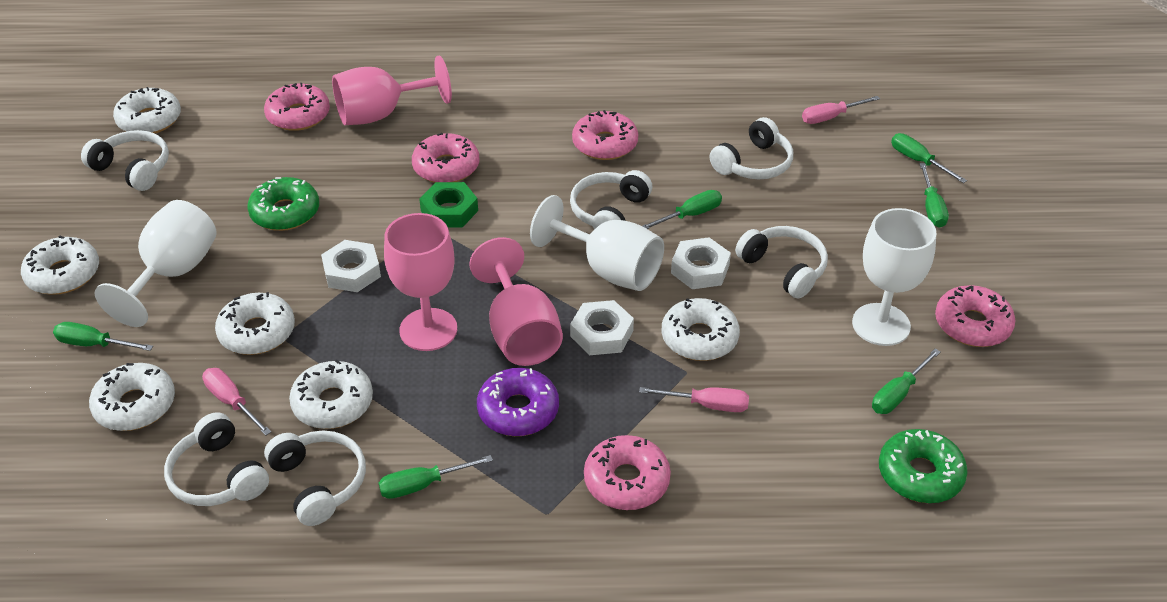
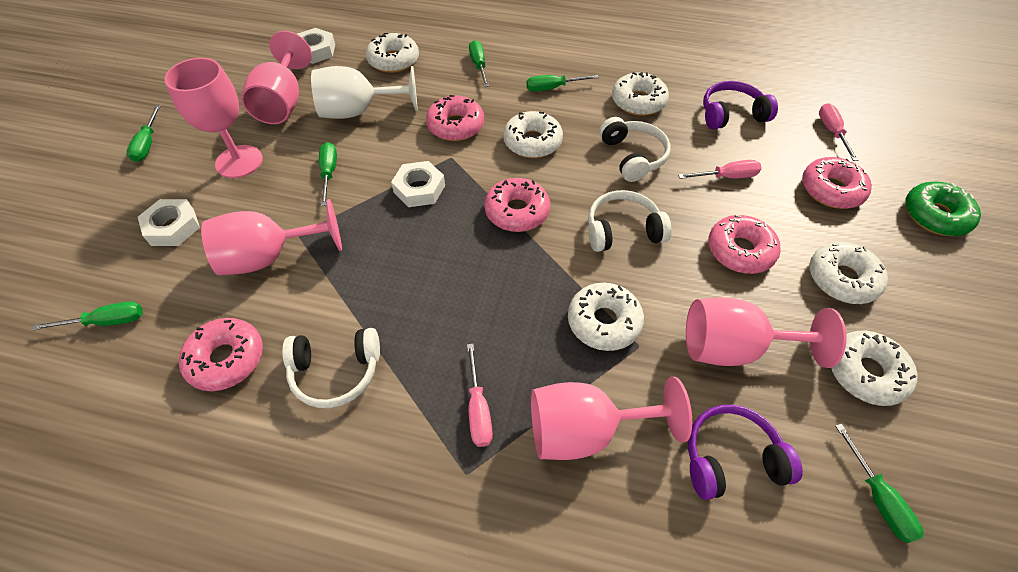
green donut: [247,177,319,231] [879,429,968,503] = 2 -> [905,182,981,236] = 1
green nut: [419,182,478,228] = 1 -> none = 0
pink goblet: [332,56,452,125] [384,213,457,351] [469,237,563,366] = 3 -> [164,58,263,178] [201,199,342,275] [241,31,312,124] [531,377,692,460] [686,297,847,368] = 5
purple donut: [477,368,559,436] = 1 -> none = 0
purple headphones: none = 0 -> [688,405,803,500] [703,81,778,129] = 2
white goblet: [95,200,216,327] [530,195,664,291] [852,208,937,346] = 3 -> [311,66,418,119] = 1
white headphones: [81,130,169,191] [164,412,269,506] [264,431,366,526] [570,170,652,229] [710,117,793,179] [735,226,828,298] = 6 -> [282,328,380,408] [588,190,671,252] [599,117,671,182] = 3

